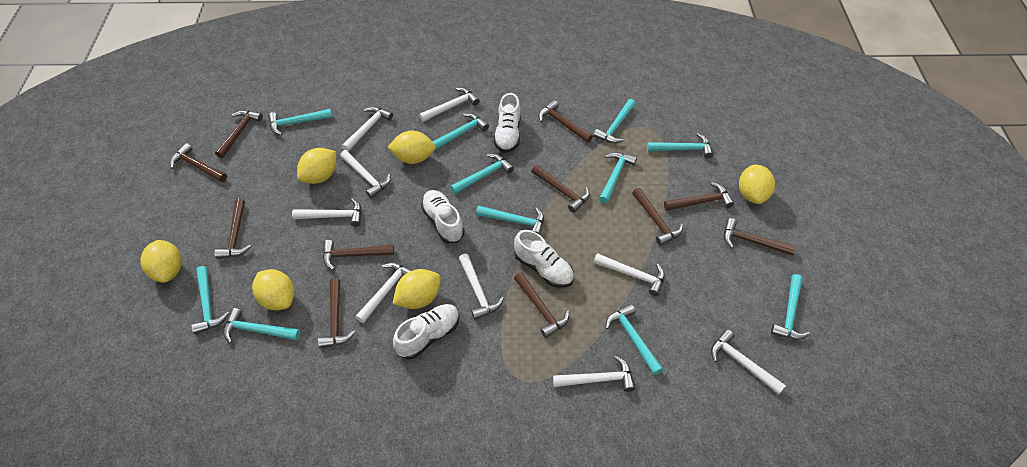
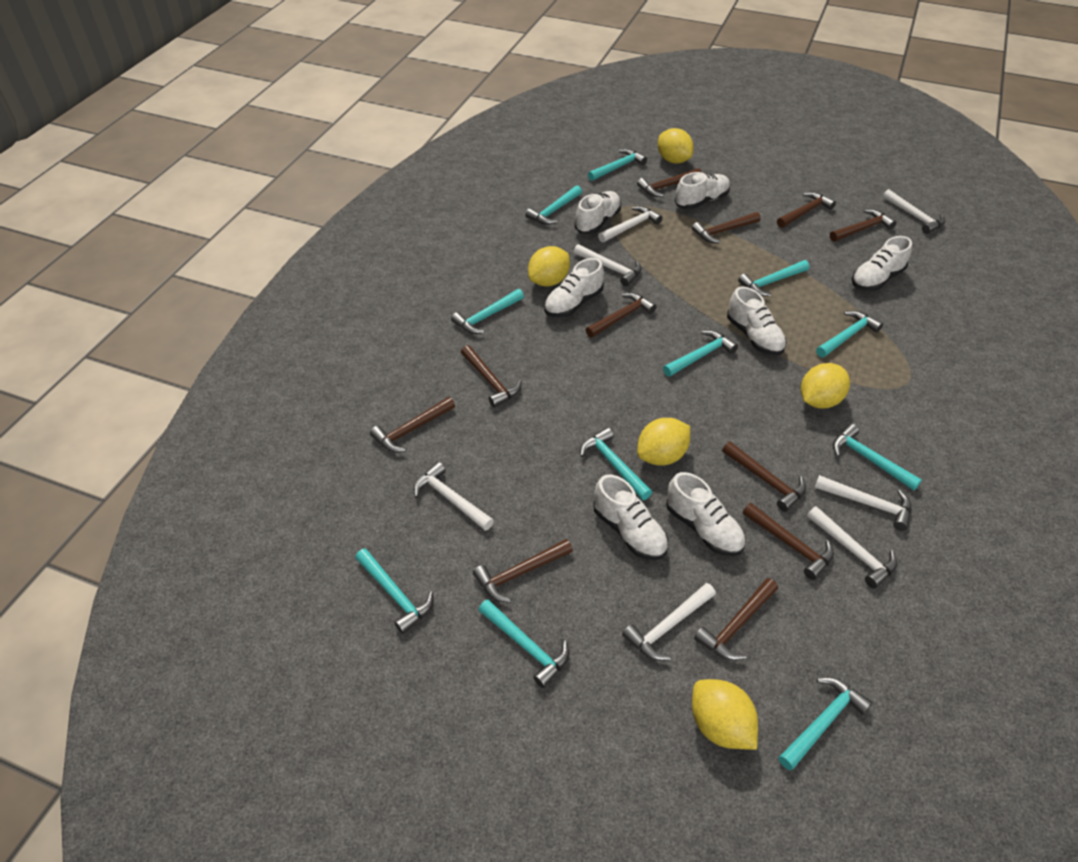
white hammer: [292,198,362,227] [340,150,391,198] [342,106,393,152] [355,262,413,323] [419,87,480,122] [459,254,504,320] [553,356,635,392] [594,253,665,296] [711,329,786,395] = 9 -> [413,462,494,531] [574,244,642,287] [598,206,663,243] [622,583,716,661] [807,506,897,589] [815,475,912,531] [883,189,945,234] = 7
white shoe: [393,304,460,359] [421,190,465,243] [494,93,521,153] [514,230,574,288] = 4 -> [544,258,604,317] [574,191,621,234] [593,475,668,560] [666,472,745,556] [675,172,730,209] [727,286,787,356] [852,236,912,291] = 7
yellow lemon: [140,240,182,283] [252,269,294,310] [297,148,336,184] [387,131,435,164] [393,269,441,309] [739,164,775,204] = 6 -> [528,246,570,287] [637,418,690,466] [658,128,694,164] [692,679,758,750] [801,363,850,409] = 5

